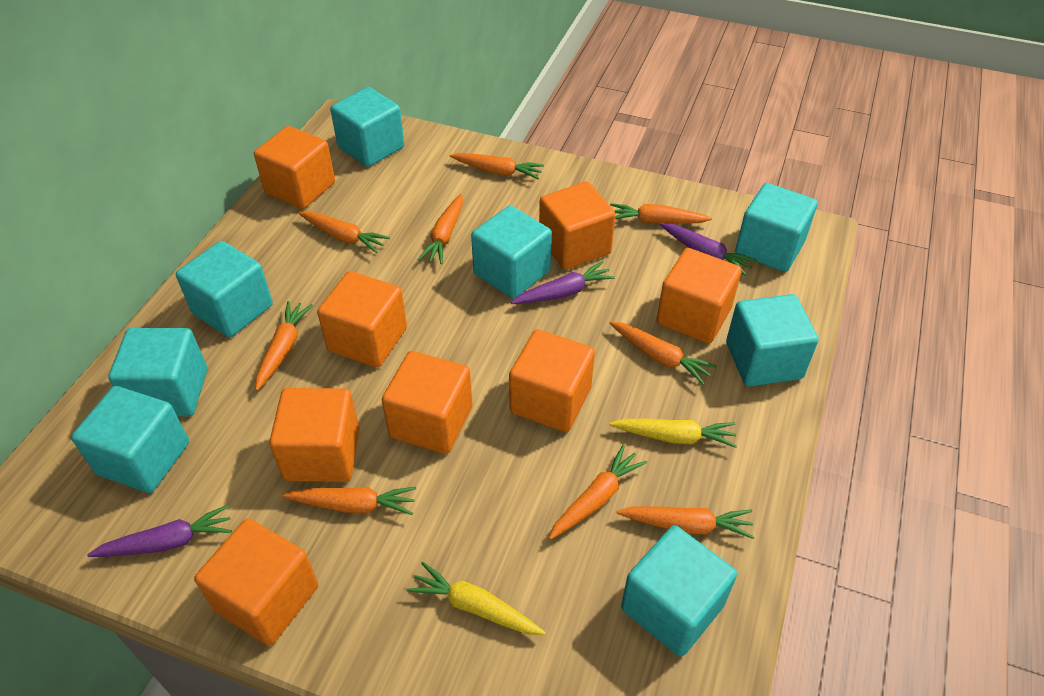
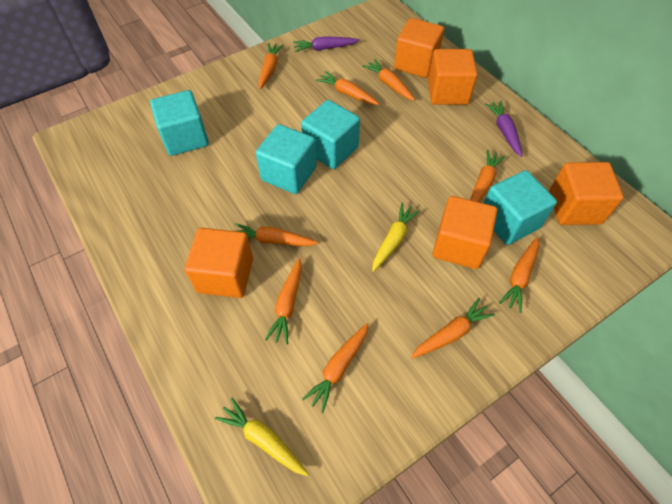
orange cube: [194,518,318,646] [254,126,335,209] [269,388,360,482] [317,271,407,368] [382,351,472,454] [509,329,595,432] [539,182,616,270] [656,248,742,344] = 8 -> [185,228,253,298] [394,18,444,78] [428,49,478,105] [433,196,497,269] [549,162,624,225] = 5
purple carrot: [87,505,232,557] [511,261,615,304] [660,223,758,275] = 3 -> [293,36,360,52] [485,101,522,157] = 2
turquoise cube: [71,386,189,493] [108,328,207,417] [176,241,273,337] [330,87,404,167] [471,205,552,299] [621,525,737,657] [726,294,819,387] [735,183,817,272] = 8 -> [150,90,209,156] [256,124,317,194] [301,100,360,169] [484,170,557,245] = 4

